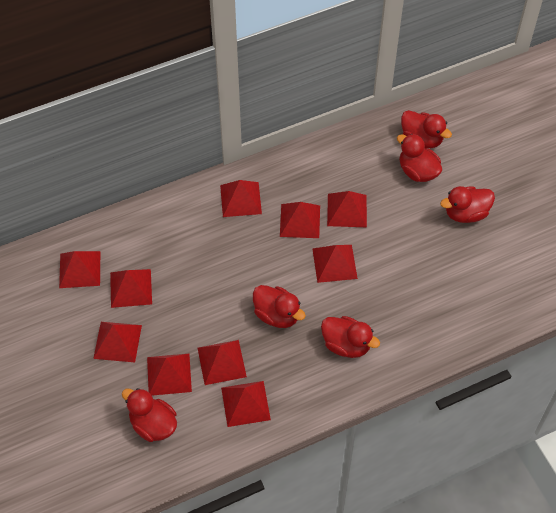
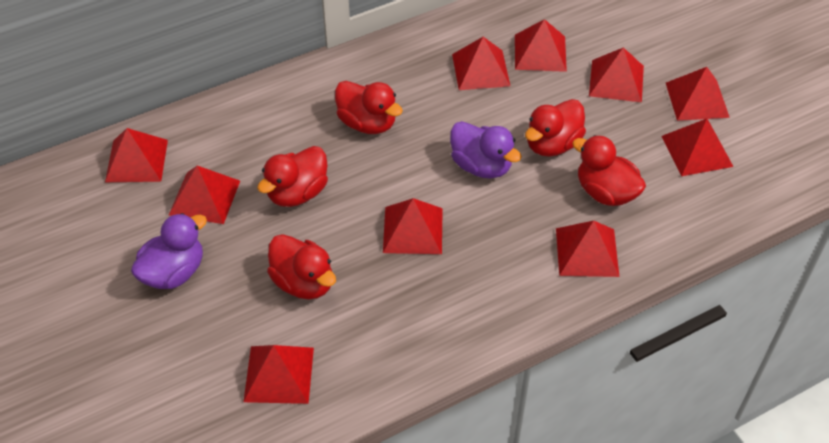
purple duck: none = 0 -> [131,213,207,289] [450,121,522,179] = 2
red duck: [122,388,177,442] [253,285,306,328] [321,316,380,358] [397,134,442,182] [401,110,452,148] [440,186,495,223] = 6 -> [257,146,328,207] [267,234,336,299] [335,81,403,134] [525,99,586,157] [572,135,646,206] = 5

